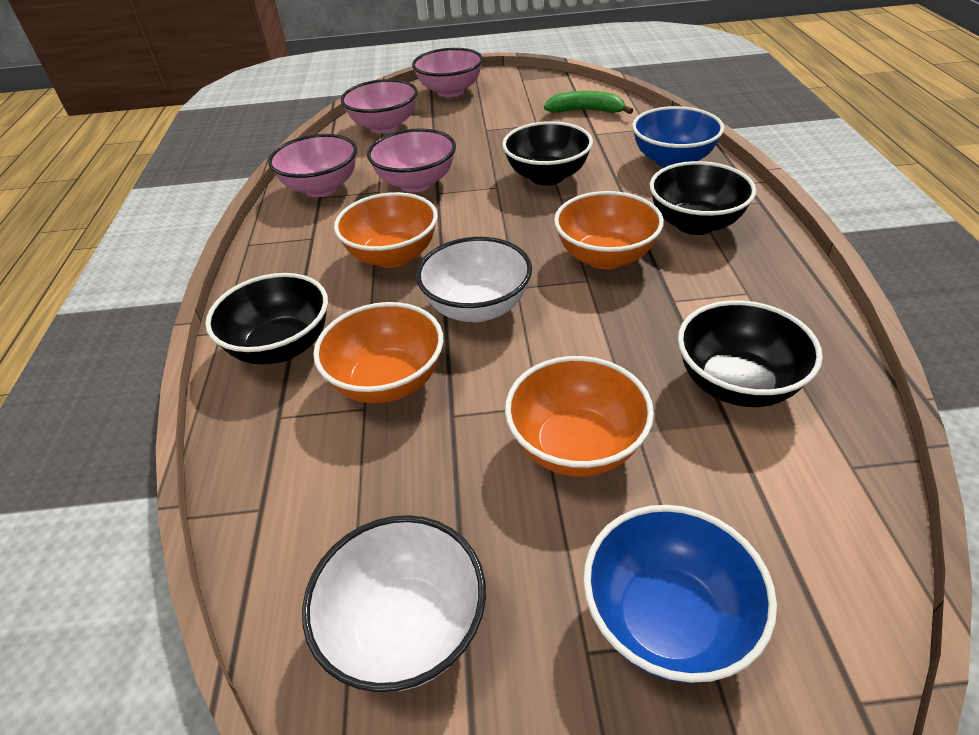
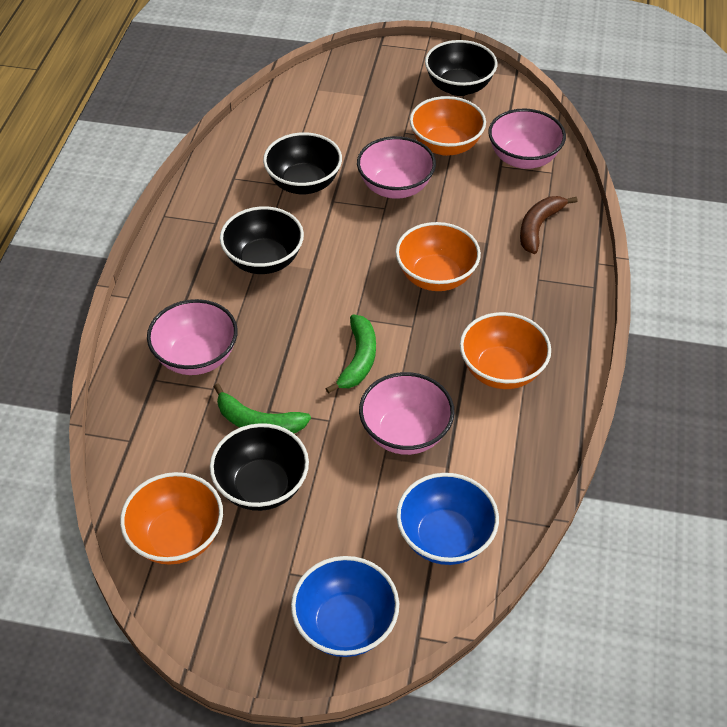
brown banana: none = 0 -> [520,196,578,254] = 1
green banana: [544,91,633,114] = 1 -> [214,384,311,433] [326,314,376,394] = 2
white bowl: [302,515,486,692] [416,237,532,322] = 2 -> none = 0

